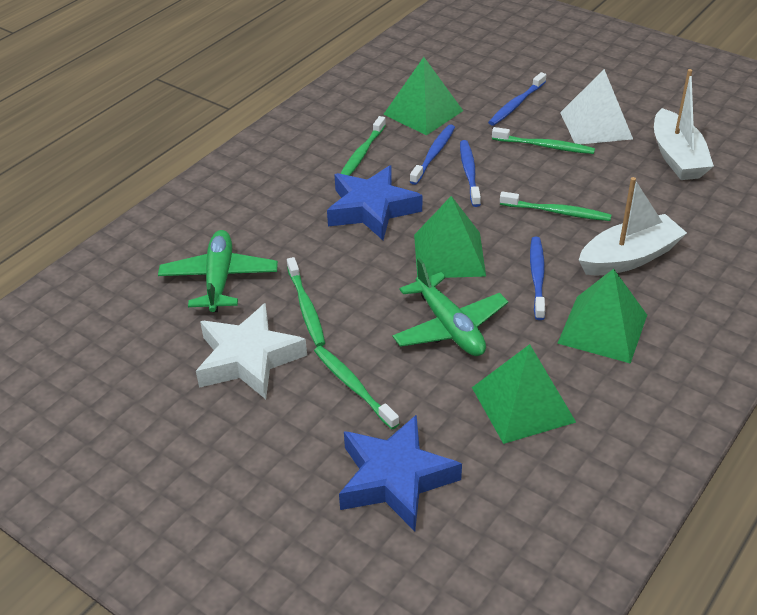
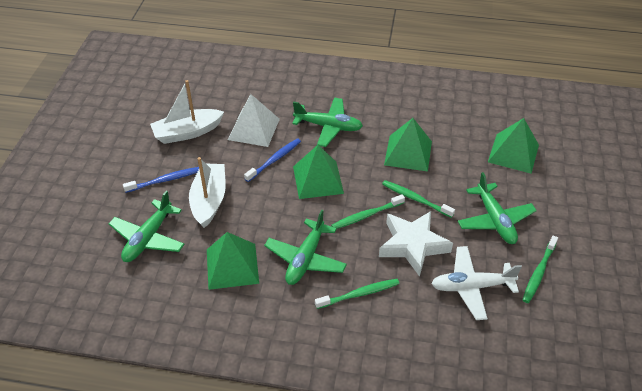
blue star: [327,165,422,240] [339,415,462,531] = 2 -> none = 0
blue toothbrush: [410,124,455,185] [460,140,481,207] [488,72,546,126] [530,237,545,320] = 4 -> [123,167,199,193] [244,138,301,182] = 2
green plane: [158,230,278,312] [392,258,508,356] = 2 -> [109,191,185,262] [264,210,347,285] [292,98,363,147] [458,172,537,244] = 4
green toothbrush: [287,257,325,347] [314,346,399,429] [340,116,386,176] [492,127,595,154] [500,191,612,221] = 5 -> [315,279,399,309] [331,194,405,229] [382,180,455,218] [523,236,558,303] = 4
white plane: none = 0 -> [431,246,522,320] = 1

